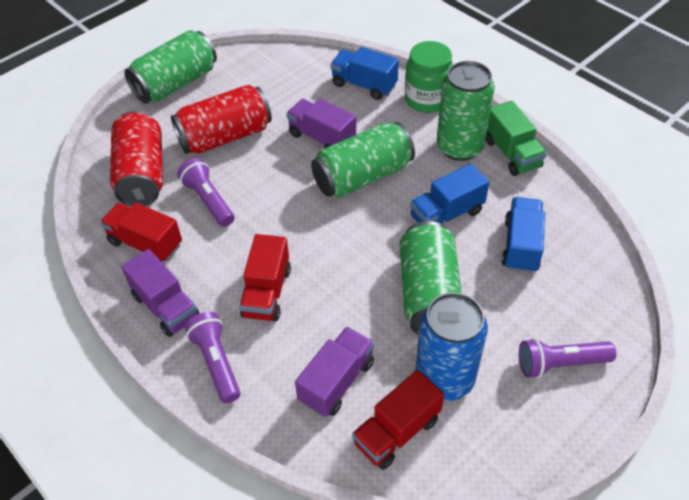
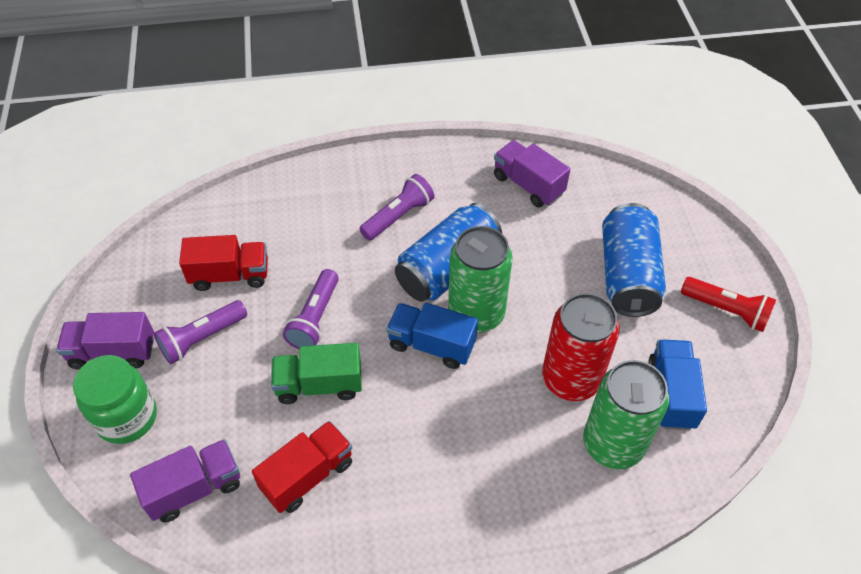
blue can: [415,292,488,401] = 1 -> [395,203,502,302] [602,203,666,317] = 2
blue truck: [330,47,399,100] [410,164,489,224] [502,197,545,273] = 3 -> [386,303,478,369] [648,339,707,430] = 2
green can: [124,30,217,104] [311,122,415,198] [400,221,462,335] [437,61,495,161] = 4 -> [448,226,513,333] [583,360,669,469] = 2
red can: [110,111,163,207] [171,84,272,154] = 2 -> [542,293,619,401] = 1
red flashlight: none = 0 -> [681,277,776,332] = 1
red truck: [100,203,182,262] [239,234,291,321] [352,370,444,470] = 3 -> [179,235,268,291] [252,421,352,513] = 2

